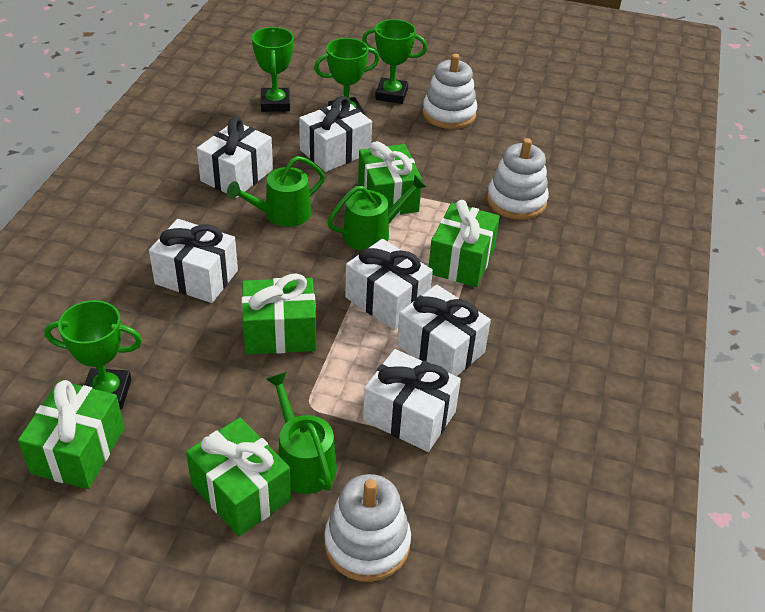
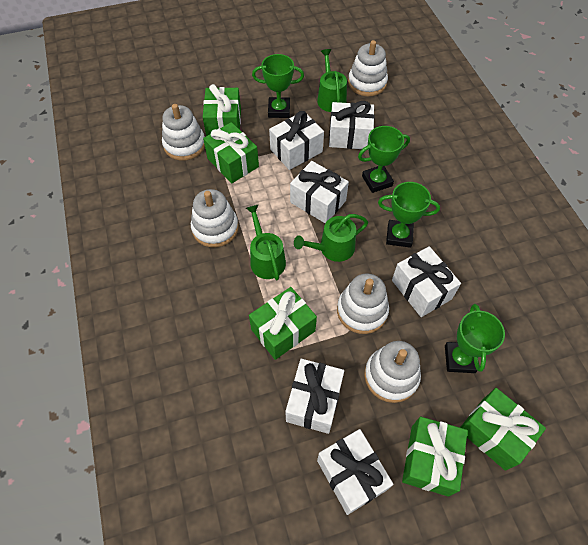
white stacking toy: [324,474,411,582] [422,54,477,129] [487,138,549,220] = 3 -> [162,104,205,161] [191,189,239,247] [337,274,389,334] [348,40,388,96] [364,341,421,403] = 5

